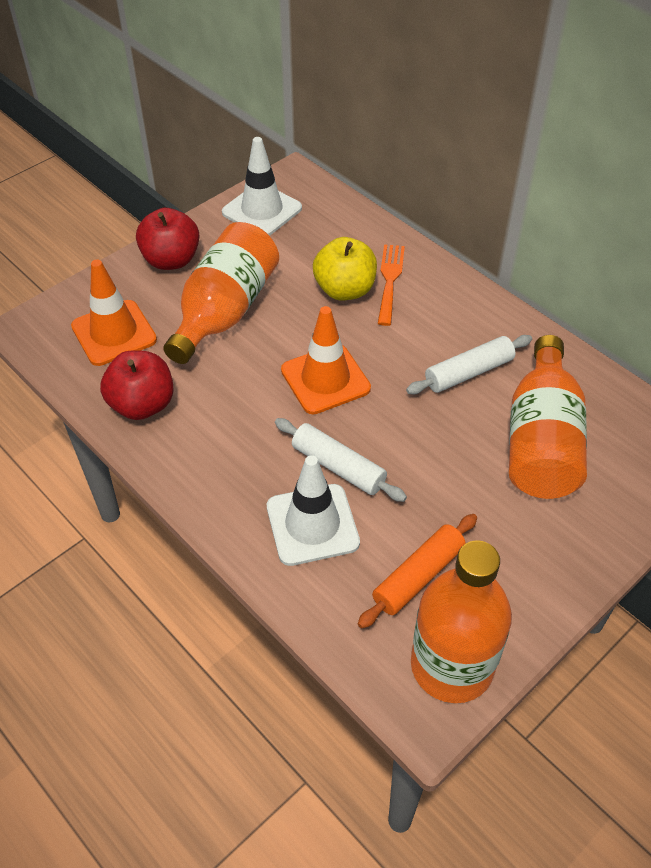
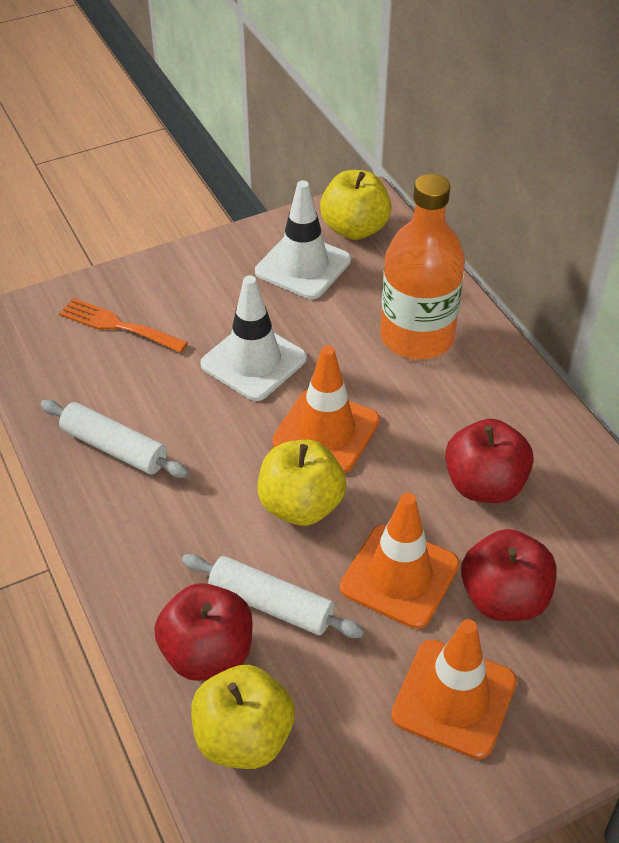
orange bottle: [163,222,279,364] [411,540,512,703] [509,335,587,499] = 3 -> [380,174,465,359] = 1
orange rolling pin: [358,514,477,628] = 1 -> none = 0
orange traffic cone: [71,259,157,366] [281,306,371,414] = 2 -> [272,345,380,473] [340,493,459,629] [391,619,517,759] = 3
red apple: [100,350,174,420] [136,208,200,270] = 2 -> [154,583,253,681] [445,419,534,503] [461,529,557,621] = 3
yellow apple: [313,237,377,301] = 1 -> [191,665,295,769] [257,440,346,526] [320,170,391,240] = 3

